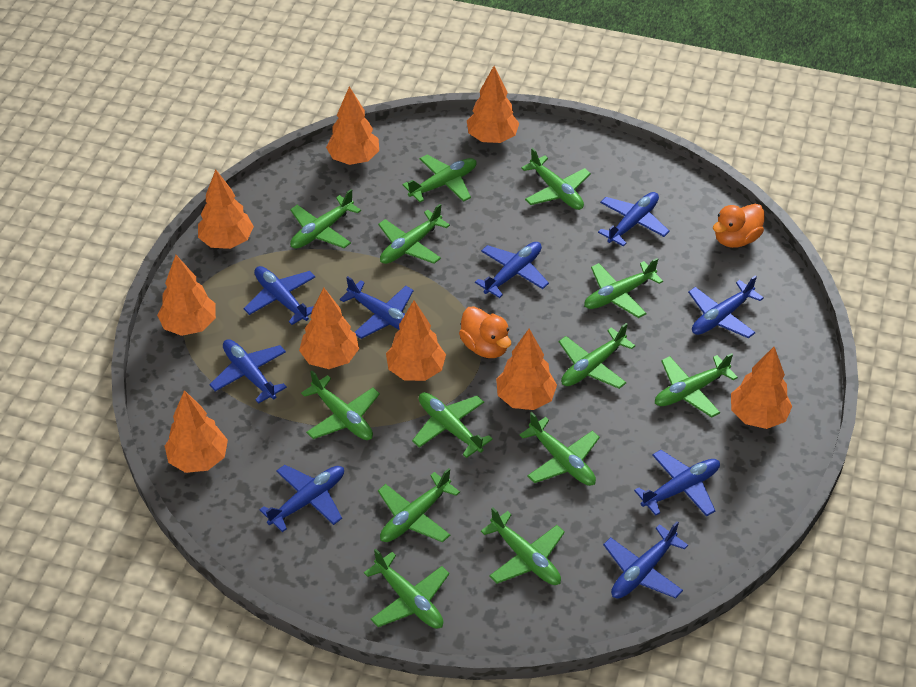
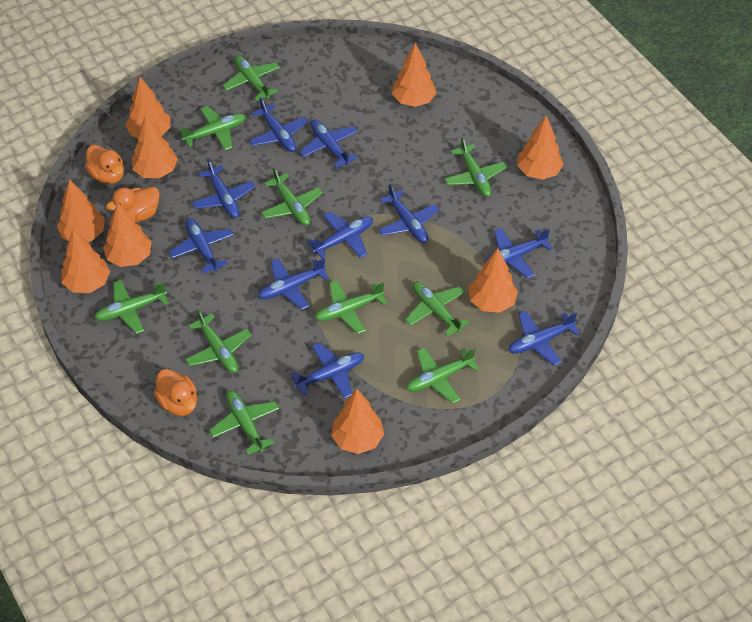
blue plane: [209,339,287,404] [243,266,315,325] [260,465,344,532] [340,276,414,339] [475,242,549,298] [598,192,670,247] [603,521,688,599] [634,450,720,517] [688,275,764,338] = 9 -> [169,218,234,273] [192,158,255,218] [249,97,308,152] [258,258,329,310] [291,343,364,399] [299,119,358,168] [307,212,373,259] [378,184,439,243] [484,228,553,279] [508,311,580,366] = 10
green plane: [290,189,361,249] [301,370,380,440] [364,549,450,629] [378,204,450,264] [378,468,460,542] [403,155,477,202] [412,392,493,458] [481,507,565,585] [520,412,600,486] [521,148,591,210] [559,323,635,389] [584,258,663,318] [655,353,738,418] = 13 -> [94,280,169,334] [179,106,246,150] [185,309,251,373] [209,390,279,455] [222,55,280,101] [261,167,323,226] [314,280,387,334] [405,281,469,337] [406,347,479,403] [444,136,507,197] = 10
orange duck: [459,306,511,358] [713,204,765,248] = 2 -> [85,145,124,184] [106,187,160,223] [154,369,197,416] = 3

